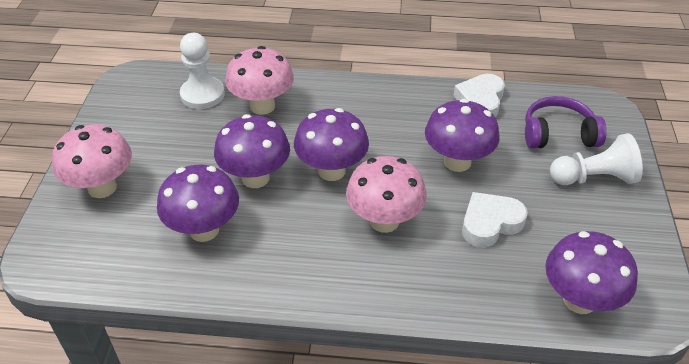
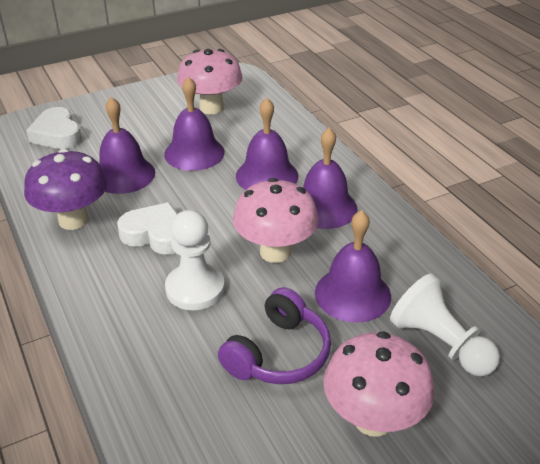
purple bell: none = 0 -> [99,97,155,194] [164,77,225,171] [236,98,298,190] [303,128,358,229] [315,210,391,323] = 5
purple mushroom: [157,165,239,242] [214,114,290,188] [294,108,369,181] [425,99,500,172] [545,231,638,314] = 5 -> [24,149,108,230] = 1

